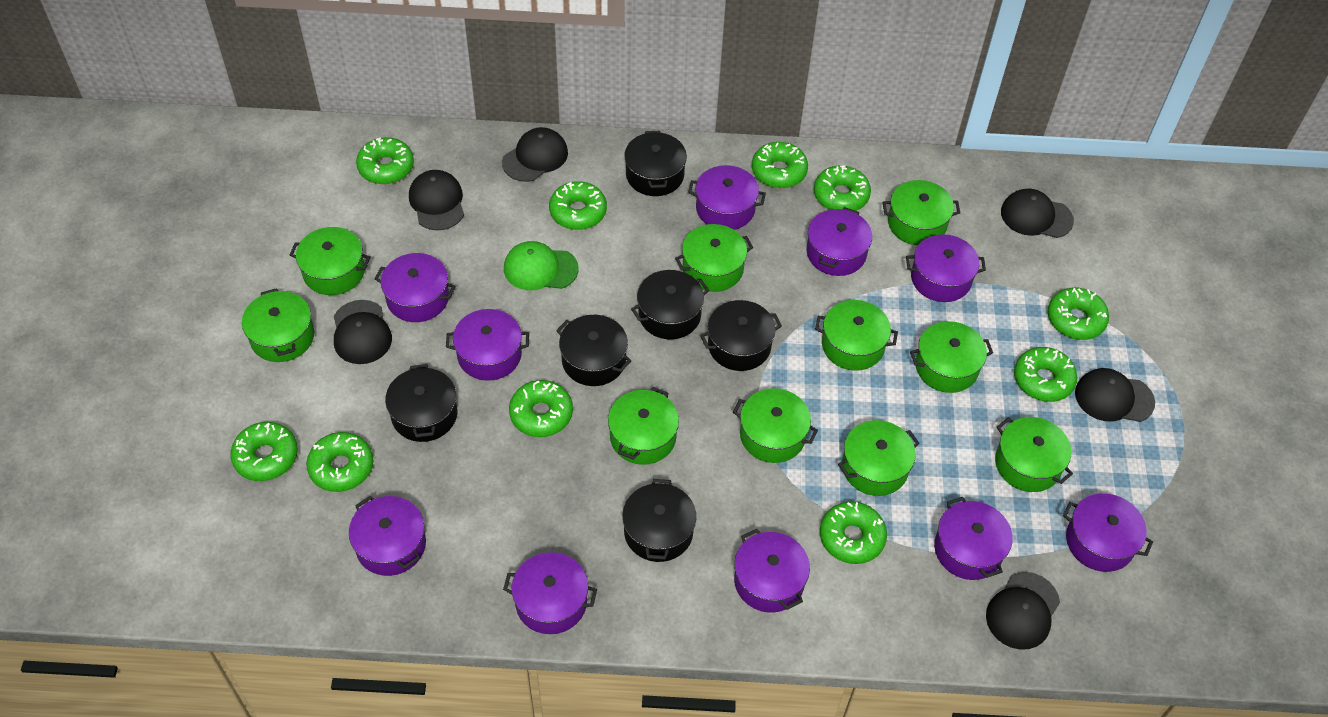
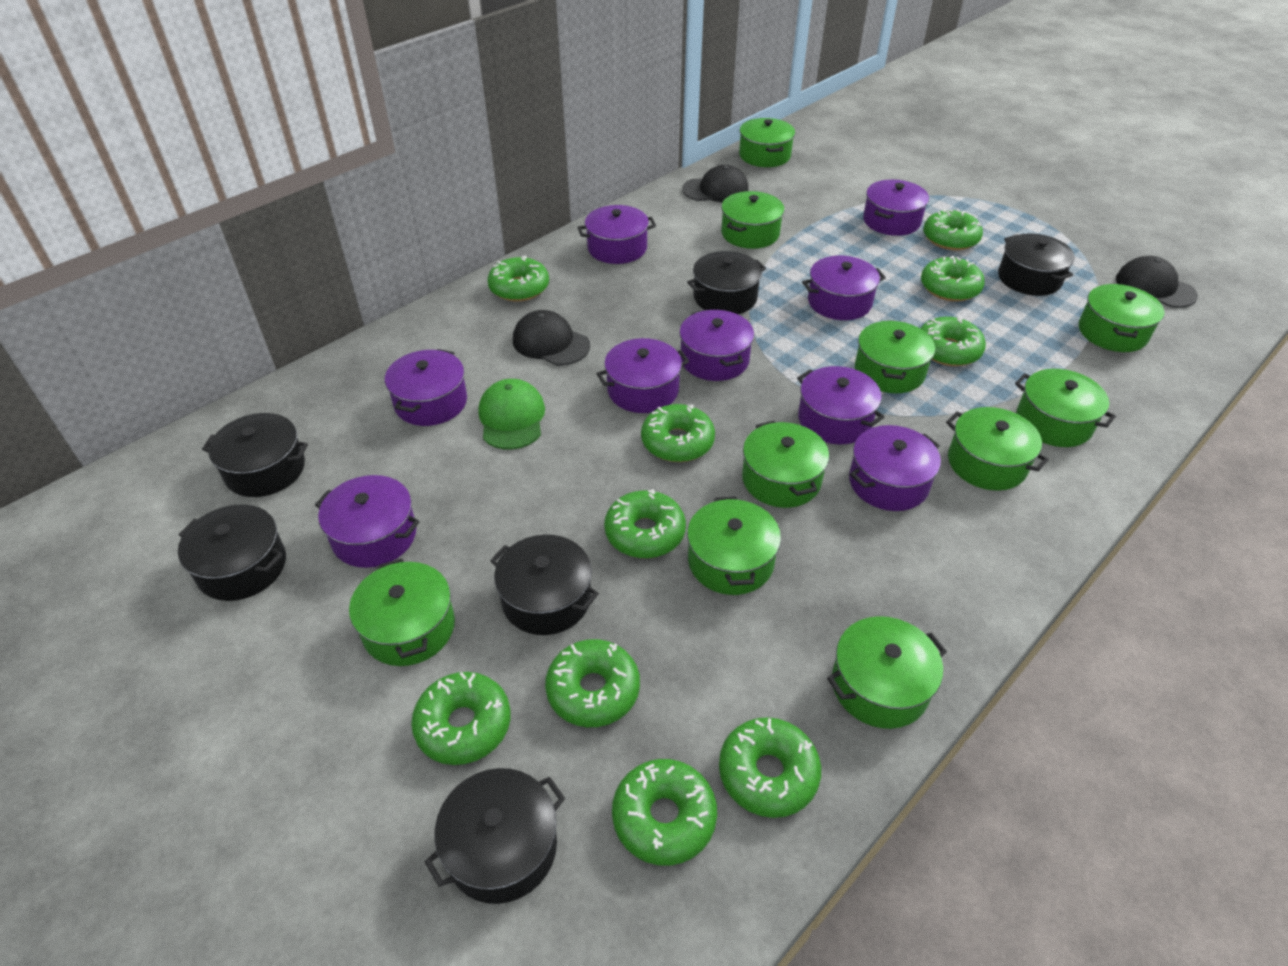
black cap: [334,300,392,364] [409,170,464,230] [502,127,568,182] [986,572,1060,650] [1001,189,1074,238] [1075,368,1155,422] = 6 -> [513,310,590,366] [682,165,749,202] [1116,256,1198,308] = 3
purple pot: [349,496,426,576] [375,253,456,322] [446,309,529,381] [503,552,597,634] [688,165,766,230] [734,529,810,613] [806,207,872,276] [906,234,986,302] [934,497,1013,580] [1063,493,1153,572] = 10 -> [315,475,420,568] [385,349,467,426] [578,205,656,264] [596,338,689,413] [679,310,754,381] [797,366,885,444] [802,256,886,320] [849,425,941,511] [863,180,929,236] = 9

